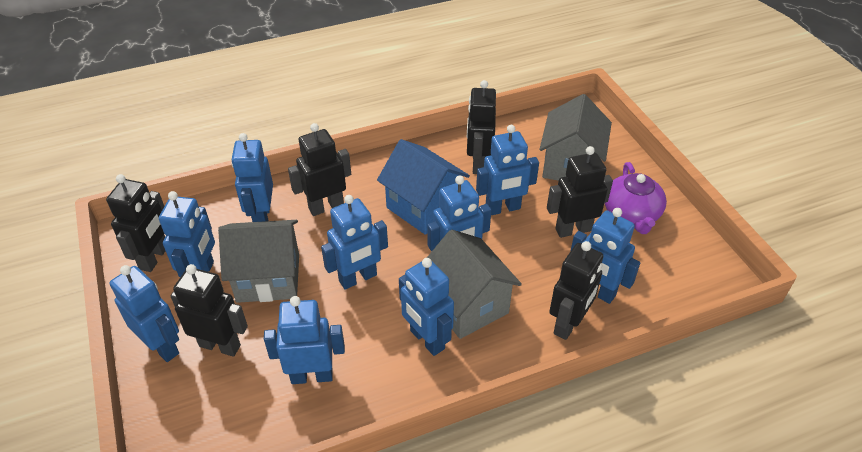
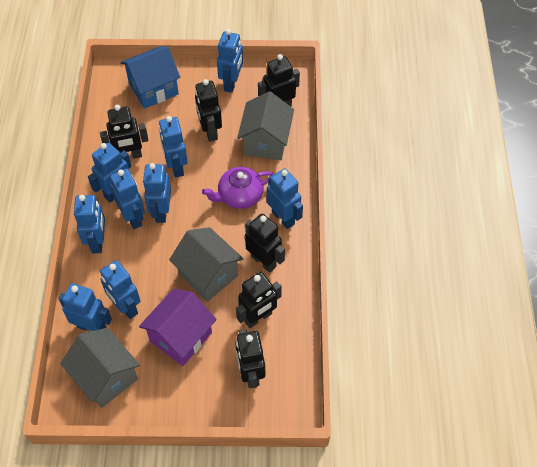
purple house: none = 0 -> [139,289,217,366] = 1

